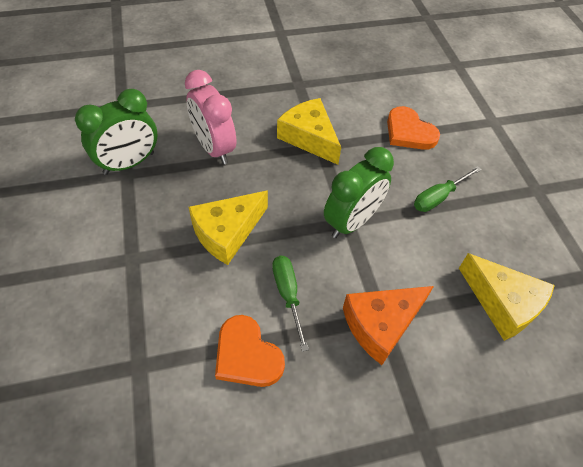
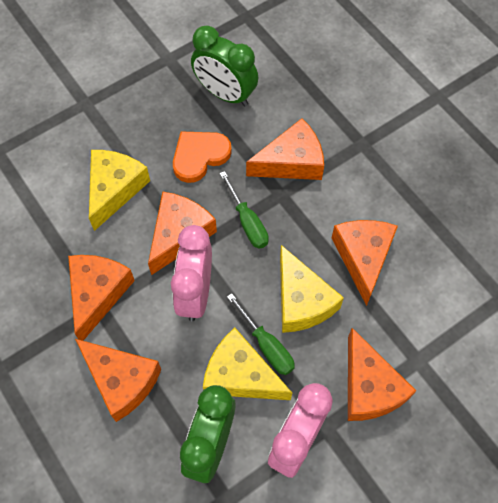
orange cheese: [343,286,434,365] = 1 -> [68,255,135,341] [75,339,161,422] [148,191,217,275] [246,118,324,180] [332,220,398,306] [348,328,416,421] = 6
orange heart: [215,315,285,387] [387,106,440,150] = 2 -> [173,131,232,183] = 1
pink clock: [185,70,236,165] = 1 -> [171,225,212,321] [268,383,333,478] = 2

